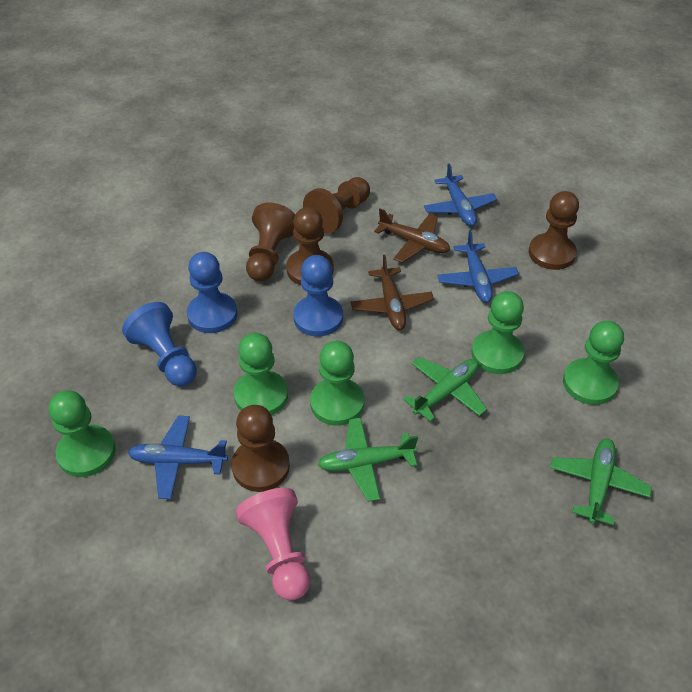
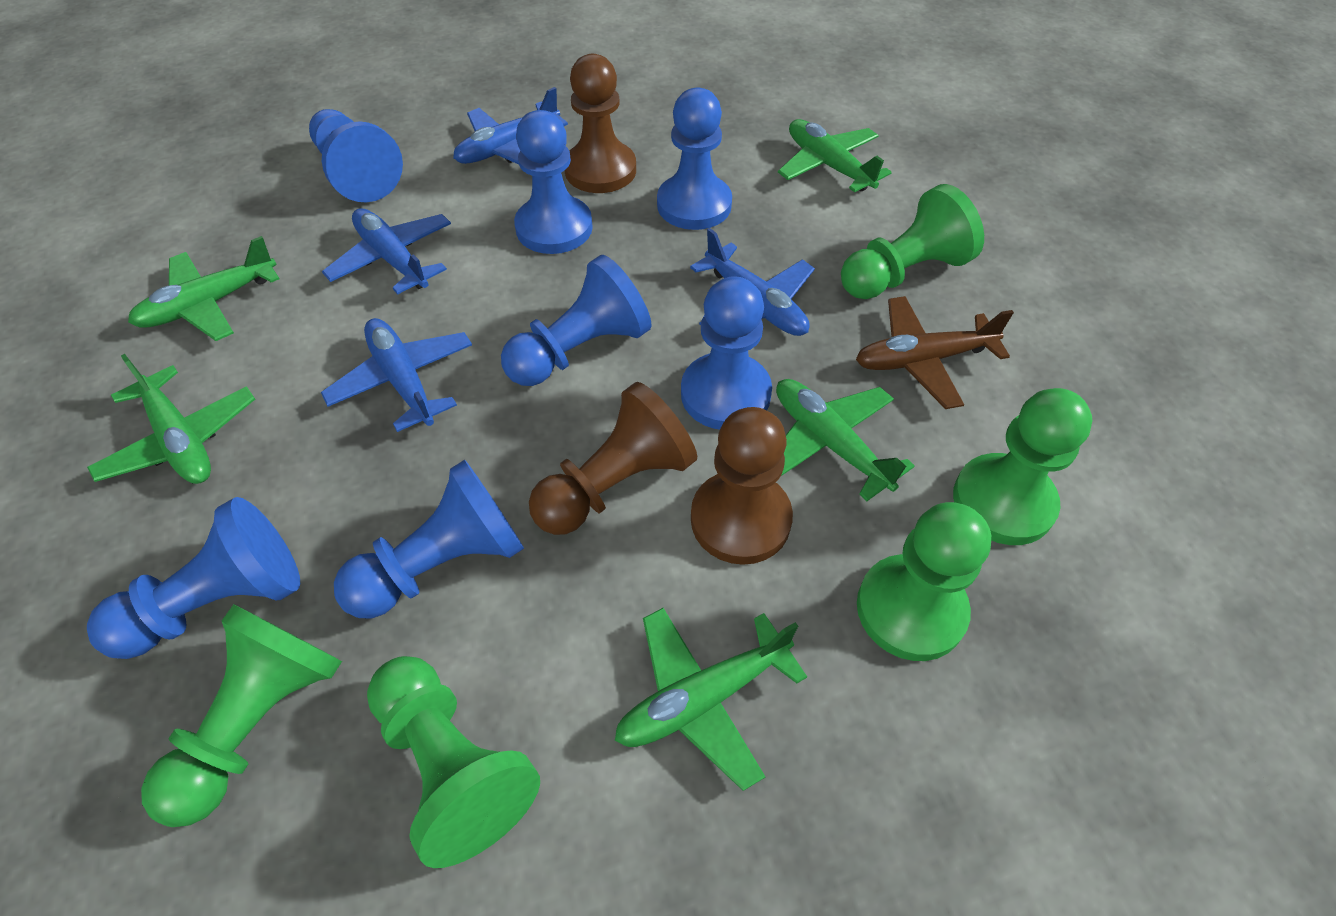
blue pawn: [122,302,197,386] [187,252,237,333] [293,255,343,337] = 3 -> [87,497,300,659] [309,109,403,202] [334,460,524,619] [501,255,651,386] [514,110,593,254] [657,88,732,230] [681,276,772,430] = 7
blue plane: [128,416,228,499] [424,163,497,226] [437,230,519,303] = 3 -> [321,318,472,432] [322,208,451,294] [453,87,568,165] [690,228,815,336] = 4
brown pawn: [231,405,290,492] [246,203,295,281] [286,207,334,285] [303,177,370,234] [529,191,579,270] = 5 -> [529,382,697,535] [565,54,636,193] [691,407,793,565] = 3
brown plane: [351,255,434,330] [374,209,450,263] = 2 -> [856,296,1014,409] = 1
green plane: [317,418,418,502] [403,357,487,422] [550,438,652,525] = 3 -> [87,354,255,484] [128,236,279,341] [615,608,807,791] [776,379,915,501] [778,119,892,192] = 5
pink pawn: [236,488,310,601] = 1 -> none = 0

